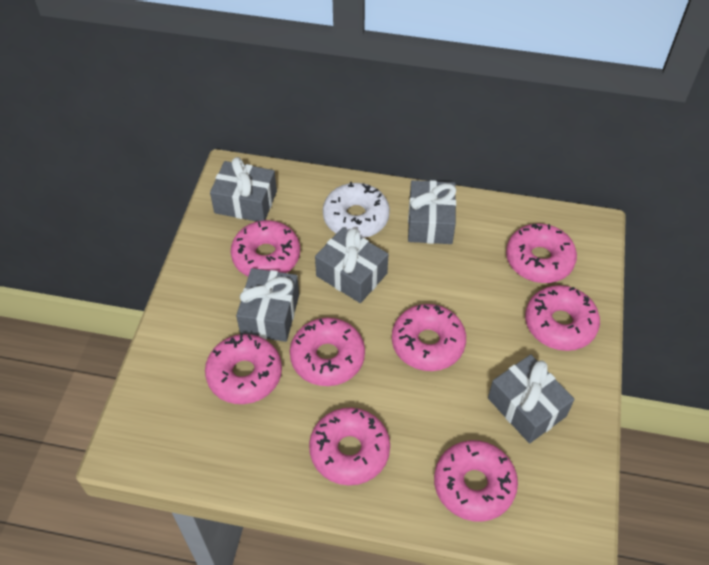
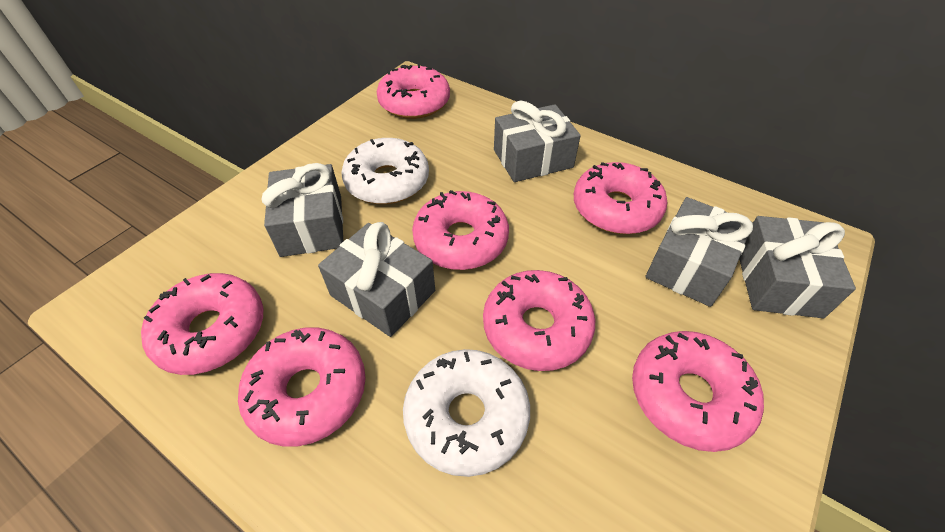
pink donut: [205,334,282,404] [231,220,300,276] [290,318,365,386] [309,407,390,485] [392,304,466,371] [434,440,518,522] [506,223,577,283] [525,285,600,351] = 8 -> [141,273,263,375] [238,327,366,447] [377,64,450,119] [412,190,509,270] [483,270,595,371] [574,162,667,234] [632,331,764,452] = 7
white donut: [323,182,390,238] = 1 -> [341,138,429,204] [403,349,530,477] = 2

